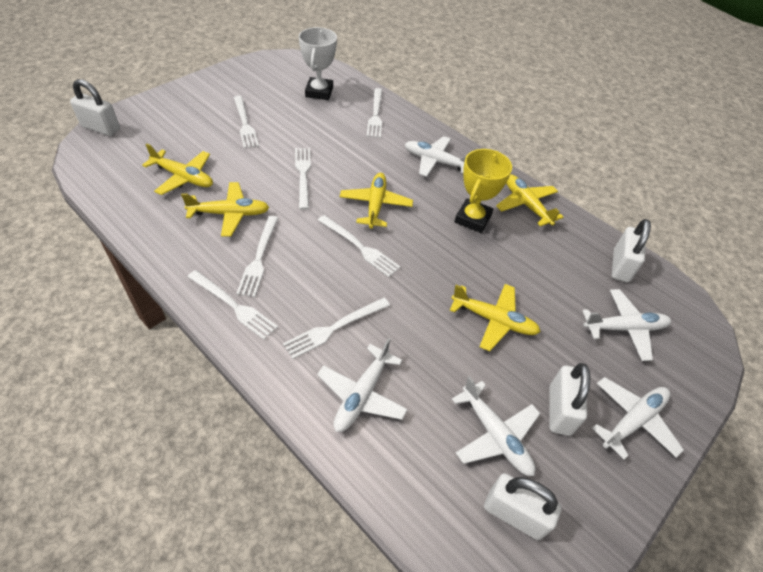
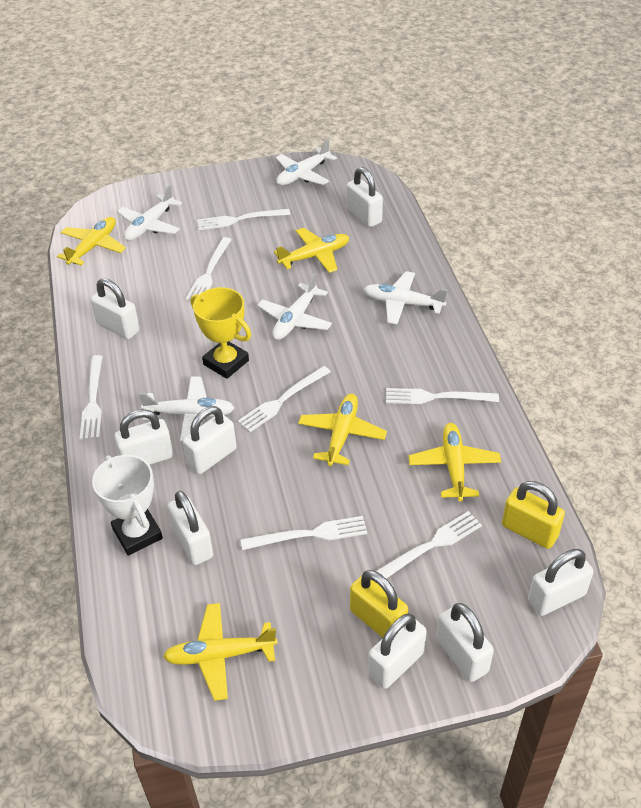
white padlock: [70,79,120,136] [484,473,561,540] [549,363,590,436] [612,219,651,283] = 4 -> [91,278,140,339] [114,409,173,465] [167,491,213,565] [182,406,236,474] [347,167,383,227] [368,614,427,689] [436,603,494,682] [528,549,594,616] = 8
yellow padlock: none = 0 -> [350,570,408,638] [502,481,565,549] = 2

